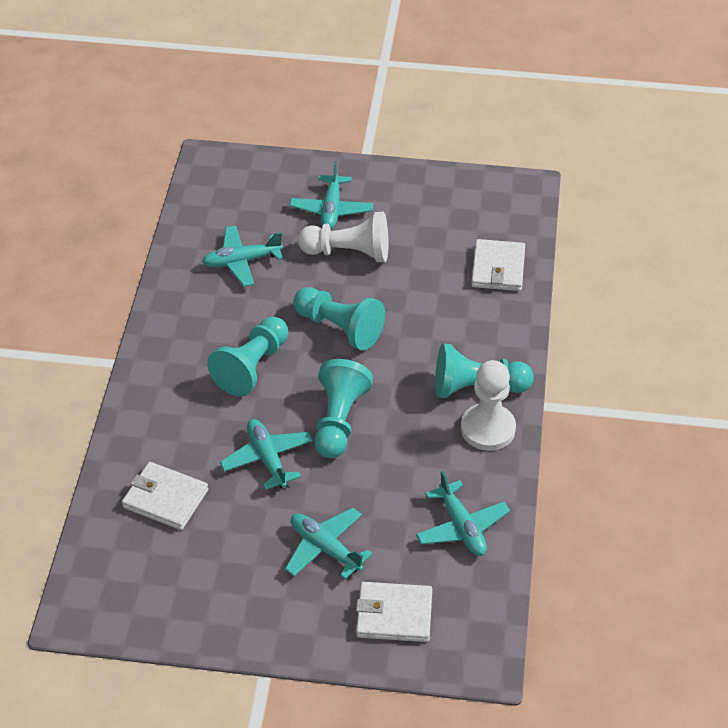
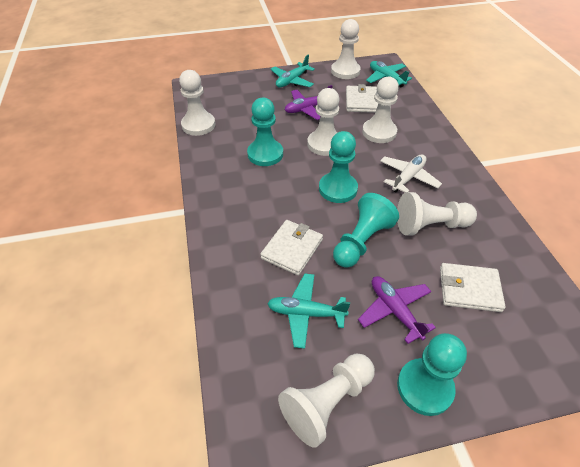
purple plane: none = 0 -> [285,85,333,120] [358,276,436,344] = 2
turquoise plane: [202,226,283,287] [220,419,313,490] [285,508,373,579] [290,161,373,230] [416,471,510,556] = 5 -> [267,274,350,349] [271,55,315,88] [366,61,412,87] = 3
white pawn: [298,212,388,262] [461,360,516,451] = 2 -> [179,70,215,136] [278,354,375,448] [307,88,340,156] [331,19,361,79] [362,77,399,143] [397,192,477,235] = 6
white plane: none = 0 -> [380,155,442,193] = 1

